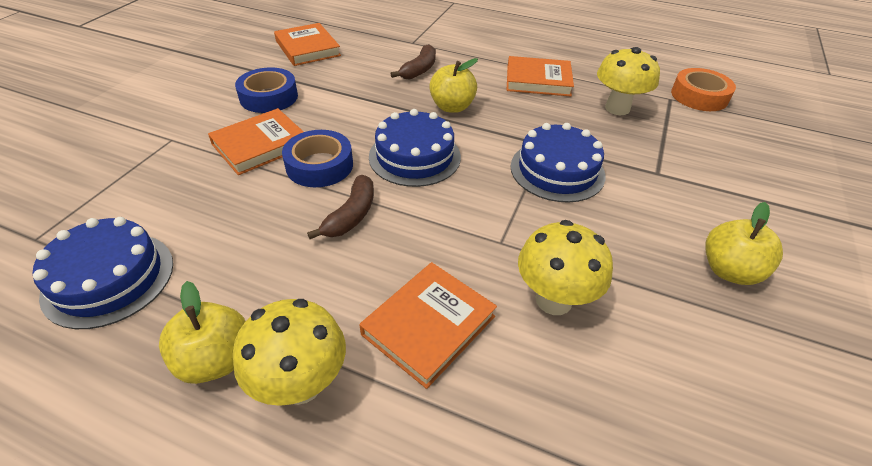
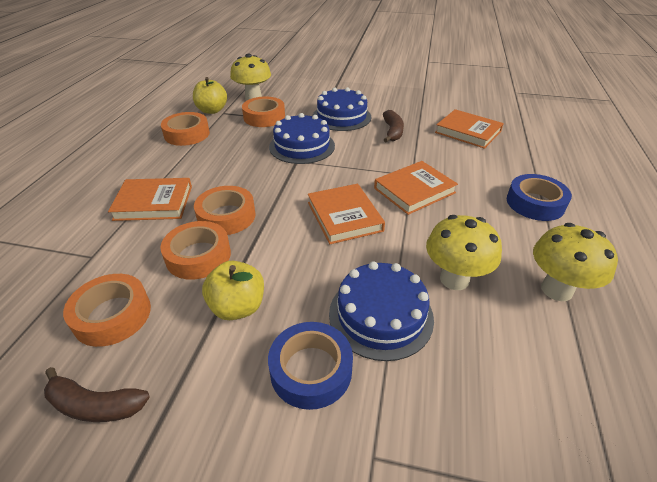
orange tape: [671,68,736,111] = 1 -> [63,274,151,347] [160,221,231,280] [161,112,210,146] [194,186,256,235] [242,96,285,127] = 5
yellow apple: [159,281,246,384] [429,58,478,113] [705,202,783,285] = 3 -> [193,77,227,114] [202,261,264,320] = 2

